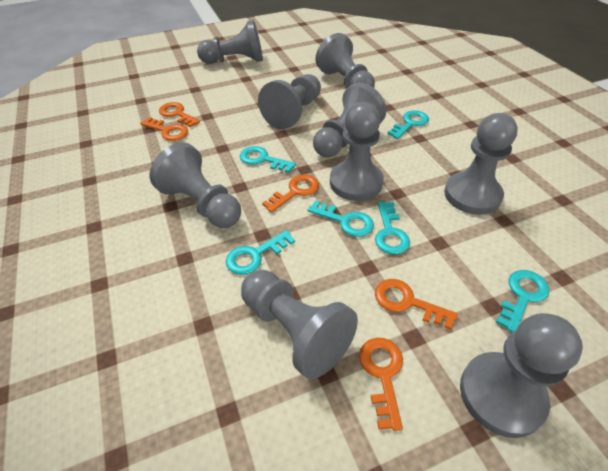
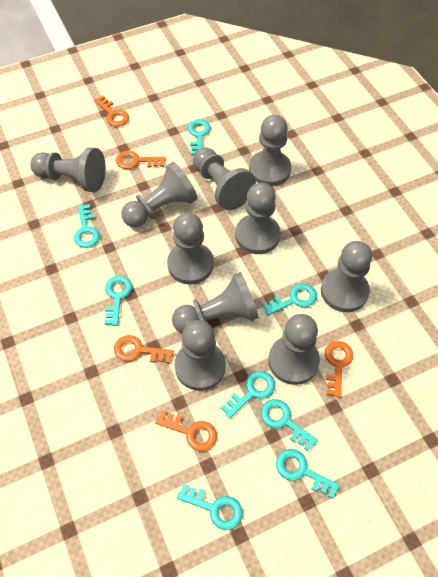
grey pawn: [150,142,241,228] [197,20,263,64] [241,270,358,379] [258,74,321,129] [313,82,386,157] [315,33,375,88] [330,102,384,201] [444,113,518,215] [460,313,583,438] = 9 -> [30,147,106,192] [121,162,197,227] [167,213,214,284] [172,272,259,333] [175,320,226,391] [193,147,256,210] [235,183,281,254] [249,115,291,186] [268,314,320,385] [321,241,372,312] = 10
turquoise key: [226,230,295,275] [240,146,296,173] [308,200,374,237] [375,202,410,254] [387,110,429,139] [496,270,550,332] = 6 -> [74,204,100,248] [104,275,132,326] [177,484,243,530] [188,119,211,155] [221,371,275,419] [261,399,318,451] [262,283,317,316] [276,449,340,498] = 8

